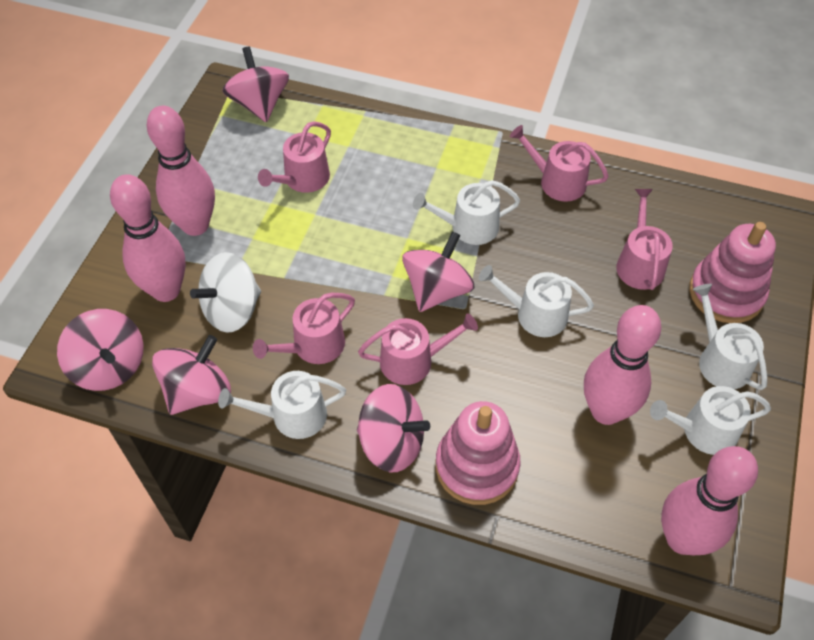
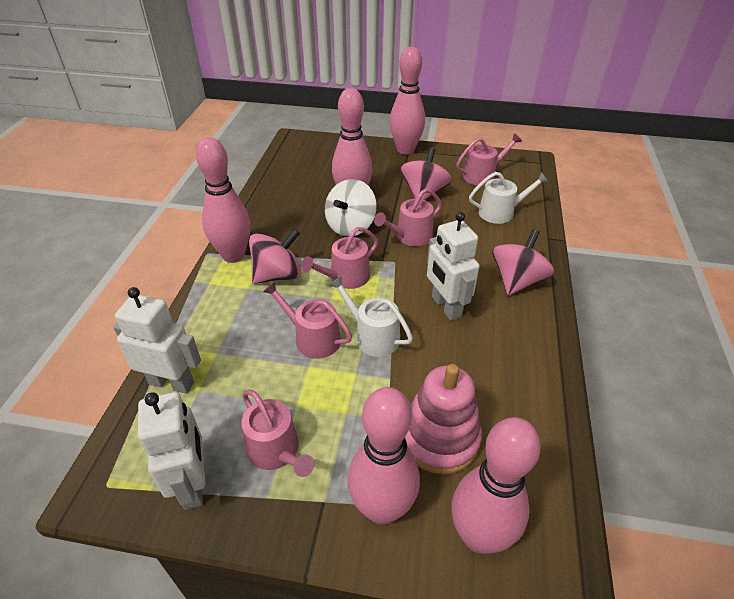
pink bowling pin: [110,174,186,302] [147,106,215,236] [584,305,661,425] [661,446,758,555] = 4 -> [196,137,250,263] [332,88,372,185] [348,387,420,525] [390,47,425,155] [452,417,541,554] = 5
pink spinning top: [57,309,144,391] [152,335,231,415] [222,46,289,122] [357,384,430,473] [402,232,474,312] = 5 -> [249,229,301,284] [400,147,452,200] [492,229,554,295] = 3
pink stacking toy: [436,401,521,505] [689,222,776,323] = 2 -> [405,364,482,474] = 1
white robot: none = 0 -> [114,287,201,394] [138,392,205,510] [427,212,480,321] = 3
white watering can: [218,371,346,439] [413,180,520,245] [479,265,594,337] [650,386,771,455] [693,284,767,390] = 5 -> [329,276,413,357] [469,172,548,224] = 2

